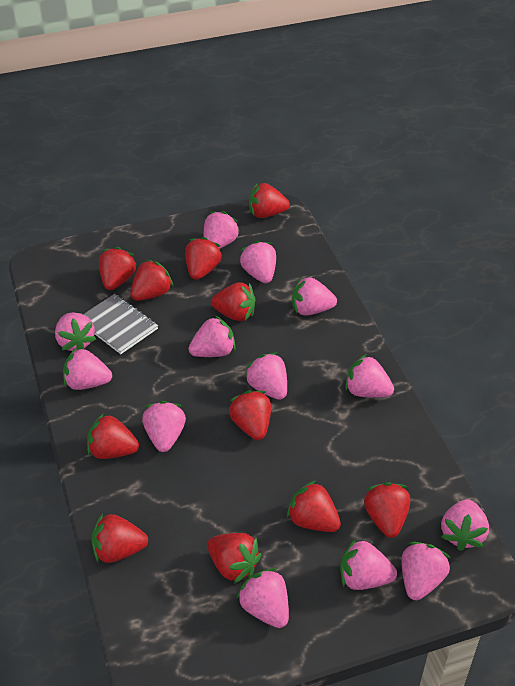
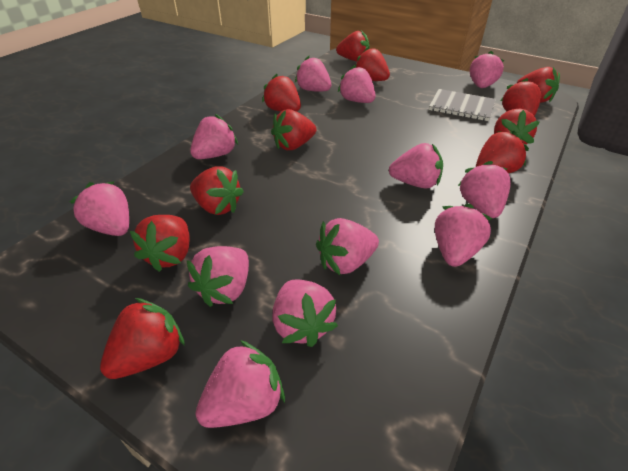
pink strawberry: [55,313,96,351] [63,347,112,390] [142,401,186,452] [188,316,236,357] [204,211,240,249] [236,568,289,628] [239,241,276,283] [244,352,287,400] [292,277,337,315] [340,538,397,590] [345,354,394,398] [401,542,450,600] [441,499,489,551] = 13 -> [70,182,129,236] [187,246,249,307] [190,114,238,159] [196,340,285,428] [273,279,338,347] [295,56,331,92] [316,218,379,275] [338,65,376,103] [389,143,443,188] [435,204,493,267] [458,161,511,218] [470,51,504,88] = 12

